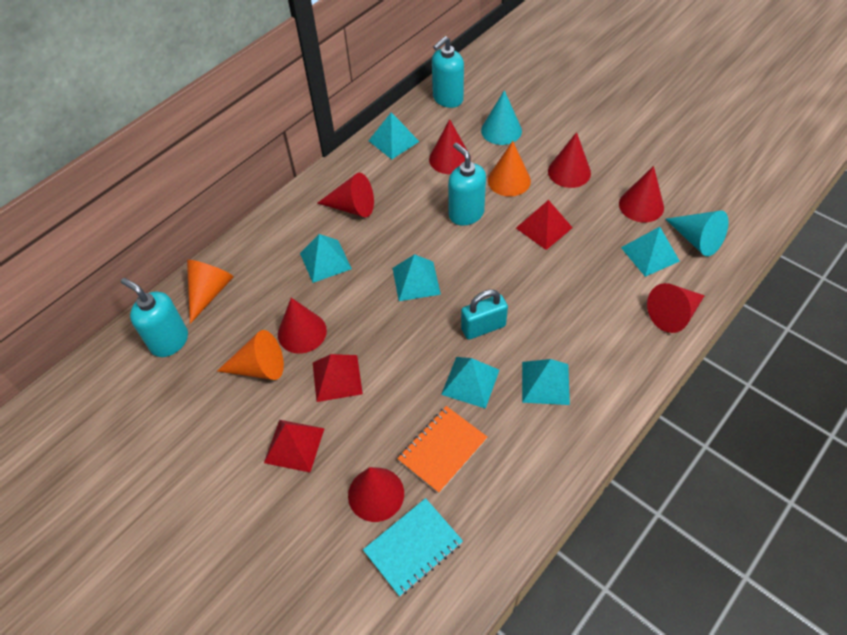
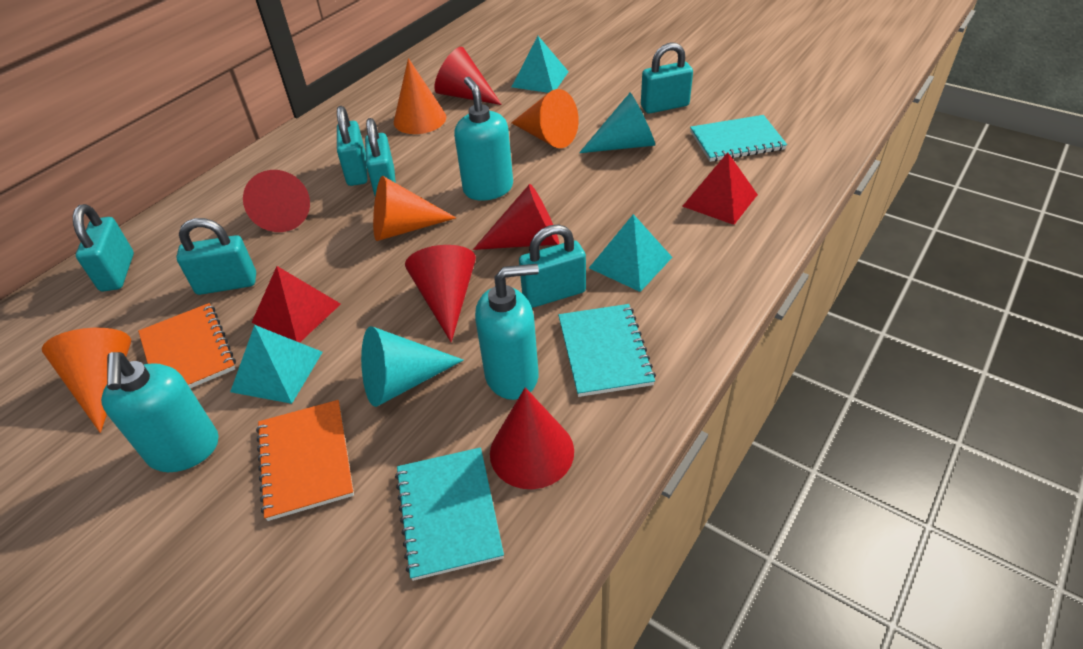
orange cone: [187,260,234,324] [217,330,284,380] [488,141,531,197] = 3 -> [42,328,131,433] [373,176,456,241] [394,58,446,134] [511,89,579,148] = 4
orange notebook: [397,406,488,493] = 1 -> [138,303,236,388] [256,400,354,521] = 2
red cone: [278,298,327,354] [317,173,374,217] [348,467,404,522] [429,119,471,174] [548,132,591,188] [619,166,664,222] [647,283,705,333] = 7 -> [243,170,310,232] [405,245,476,342] [434,47,502,105] [473,184,559,250] [490,387,574,489] = 5
red pyramid: [264,420,325,472] [313,354,363,402] [516,200,573,250] = 3 -> [252,266,341,343] [682,152,758,225] = 2
turquoise notebook: [363,498,463,596] = 1 -> [395,447,504,581] [558,304,656,397] [690,115,787,162] = 3
turquoise padlock: [461,289,508,340] = 1 -> [73,204,134,291] [176,218,256,295] [337,106,368,186] [365,118,396,196] [519,225,586,308] [641,43,693,114] = 6
turquoise pyramid: [300,234,352,283] [369,112,419,159] [393,254,441,301] [441,357,499,409] [522,359,570,405] [621,227,680,277] = 6 -> [230,325,323,404] [512,36,569,93] [589,214,672,292] = 3

